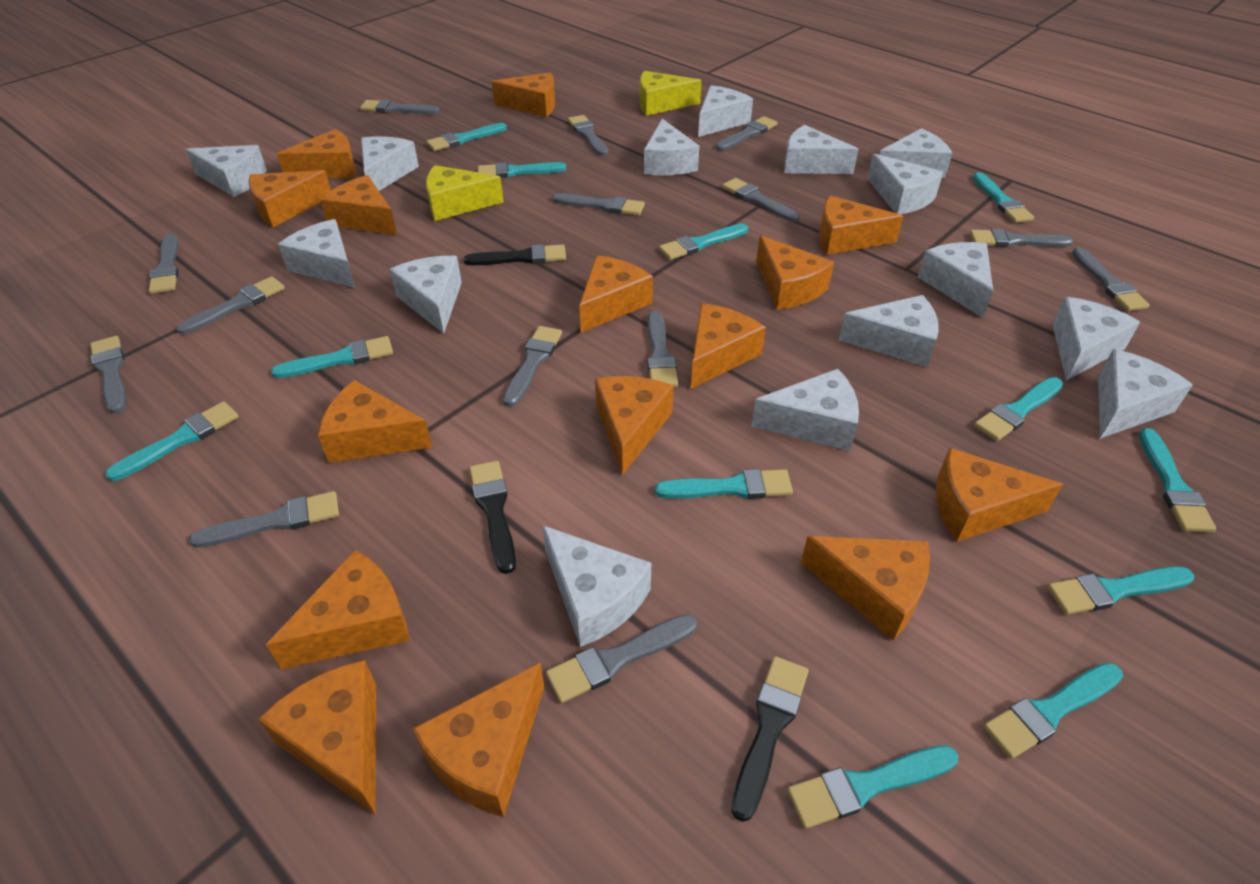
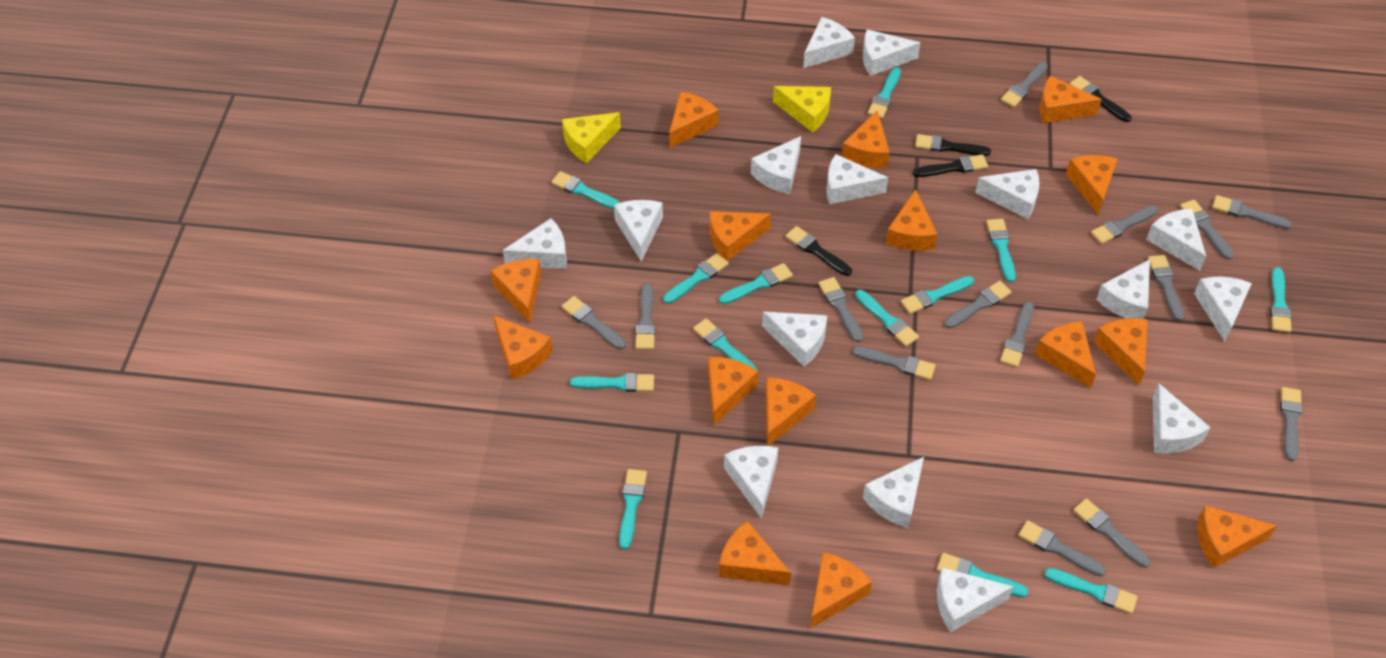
black brush: [464,244,566,265] [469,461,516,574] [731,656,809,822] = 3 -> [785,226,852,276] [913,154,988,177] [915,134,991,156] [1069,76,1132,122] = 4
turquoise brush: [105,401,239,481] [271,336,393,378] [426,123,507,151] [478,162,567,178] [655,469,793,499] [659,223,748,260] [787,745,958,829] [973,172,1034,223] [974,377,1063,441] [983,663,1123,759] [1047,567,1194,615] [1139,428,1216,532] = 12 -> [551,171,620,209] [570,373,654,392] [619,469,647,549] [663,253,729,304] [693,318,757,370] [719,263,793,304] [855,290,919,347] [868,67,901,118] [901,276,974,314] [937,553,1029,598] [986,219,1016,282] [1044,568,1138,614] [1270,267,1292,333] = 13

